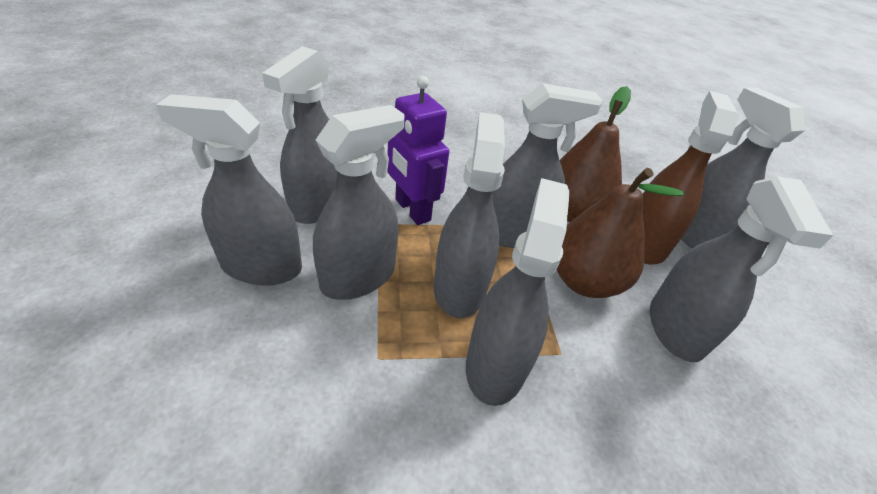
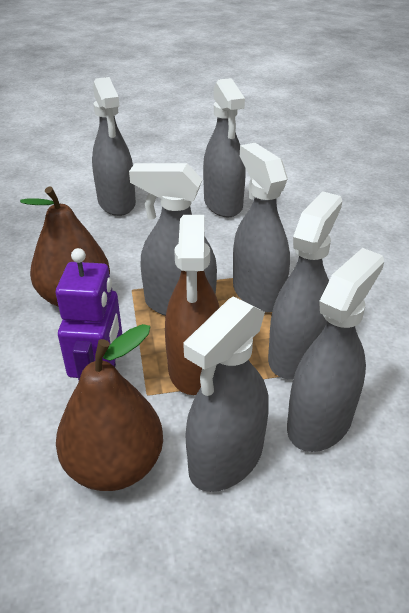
grey spray bottle: [156,94,302,286] [262,46,337,224] [313,105,405,300] [434,112,505,318] [466,178,570,406] [492,83,603,248] [650,176,833,362] [681,88,805,249] = 8 -> [92,77,136,216] [129,163,217,316] [183,296,269,492] [203,78,246,217] [233,143,290,312] [268,191,342,379] [287,248,384,452] = 7

